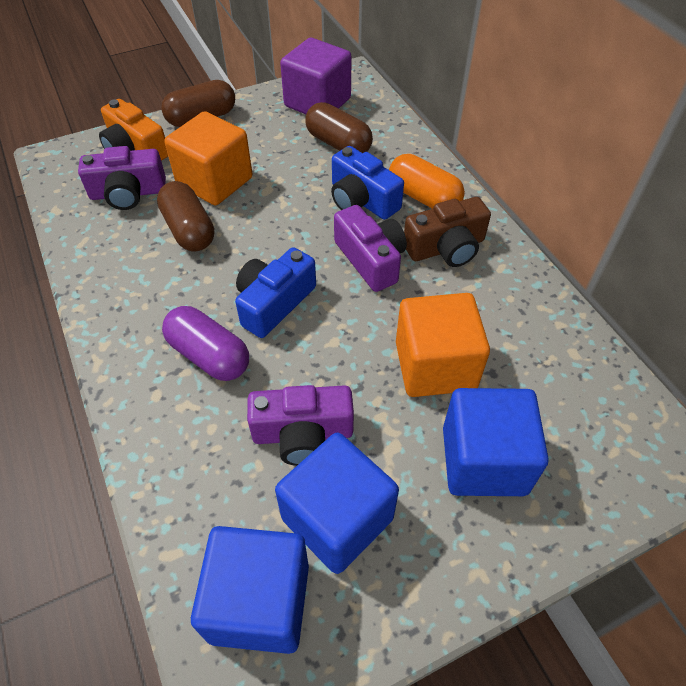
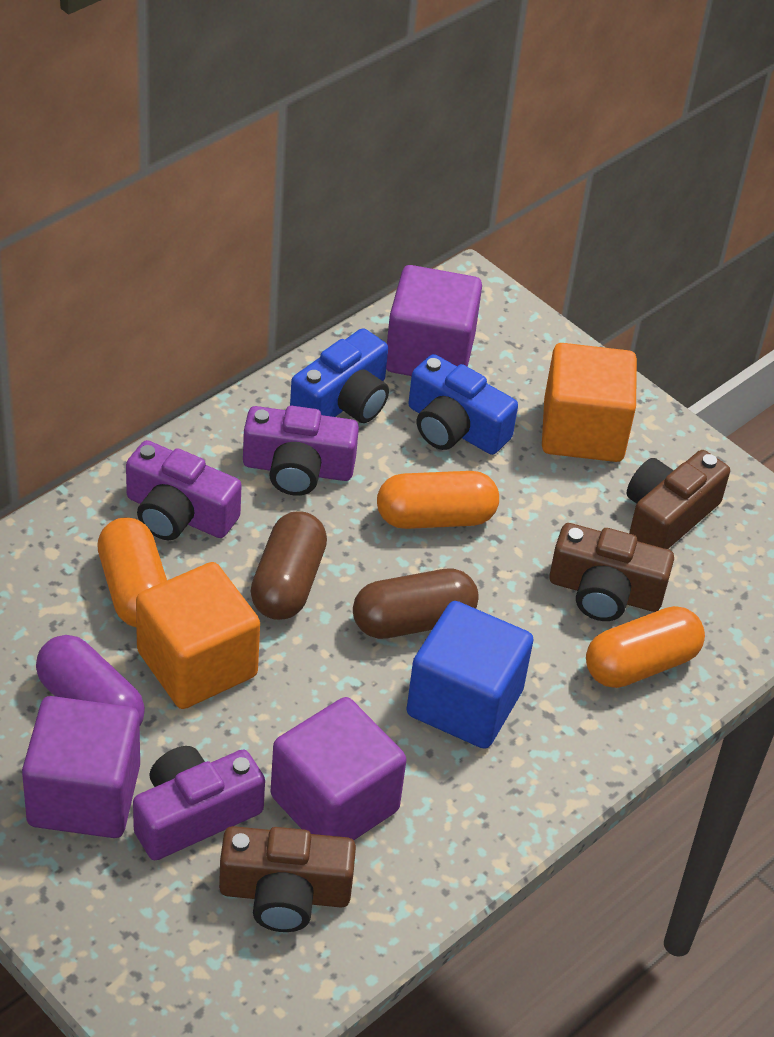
blue cube: [191,526,309,654] [275,433,399,574] [443,388,549,496] = 3 -> [407,601,534,749] = 1
brown camera: [404,197,491,267] = 1 -> [219,826,356,932] [549,523,674,621] [627,450,730,549] = 3
brown capsule: [157,181,214,251] [161,80,235,127] [305,102,373,153] = 3 -> [251,511,327,620] [353,569,479,639] = 2
orange camera: [99,99,168,161] = 1 -> none = 0
orange capsule: [389,154,465,209] = 1 -> [97,517,167,627] [377,471,499,529] [586,606,705,688] = 3
purple cube: [280,38,352,114] = 1 -> [22,696,140,838] [271,697,406,840] [386,265,482,376] = 3

